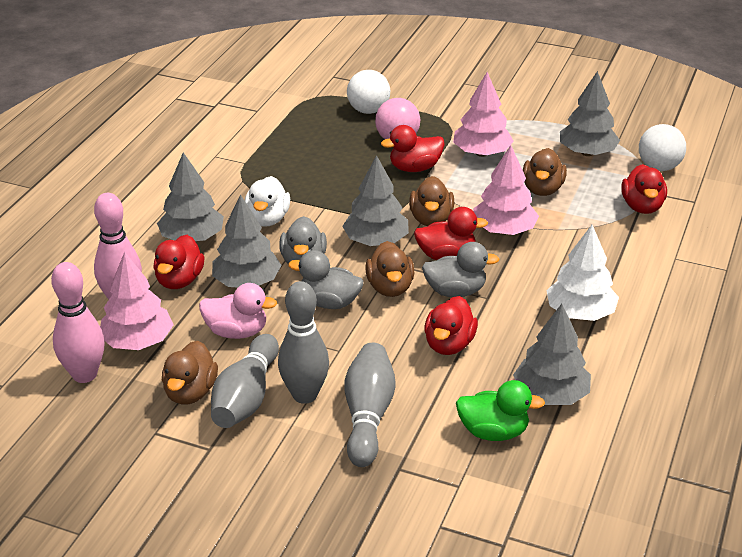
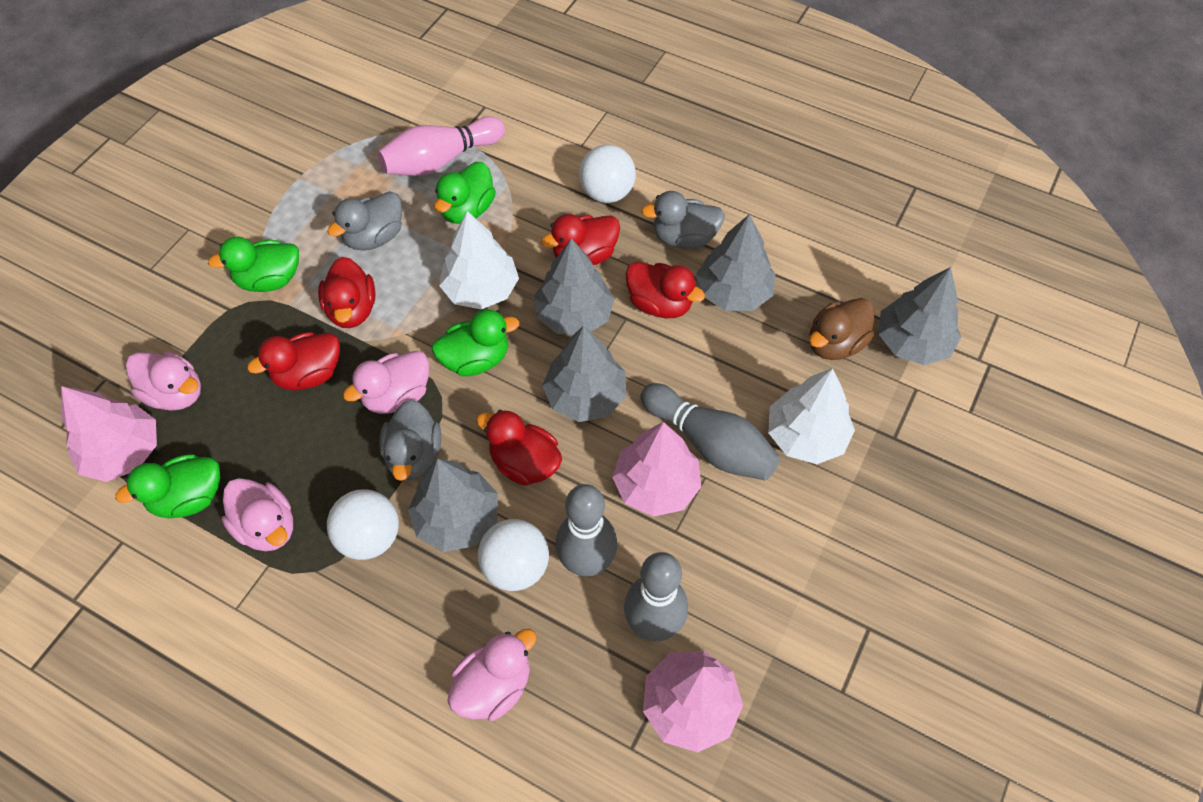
brown duck: [162,341,218,405] [365,241,414,297] [409,176,454,226] [523,148,567,196] = 4 -> [809,298,874,360] = 1
green duck: [456,380,545,441] = 1 -> [115,454,220,518] [208,237,299,292] [432,309,519,376] [434,162,496,224] = 4
pink ball: [375,98,420,139] = 1 -> none = 0
pink bowling pin: [51,262,105,383] [94,193,142,300] = 2 -> [377,116,505,176] = 1
pink duck: [199,283,277,339] = 1 -> [126,351,201,411] [221,478,293,551] [343,351,429,414] [447,629,537,721] = 4
white ball: [347,70,390,114] [639,124,686,171] = 2 -> [327,489,399,560] [478,519,549,591] [579,145,636,203] = 3
white duck: [245,176,290,227] = 1 -> none = 0
white tree: [546,225,619,321] = 1 -> [439,211,519,309] [768,368,855,464] = 2

